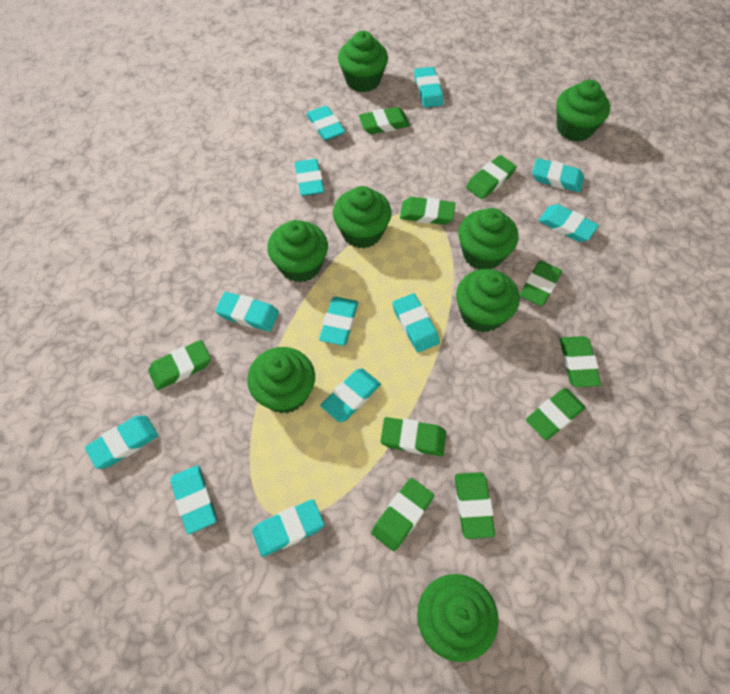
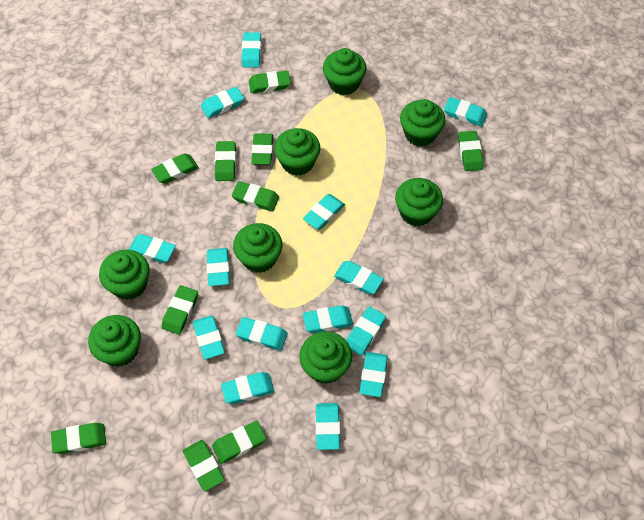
turquoise eraser: [85,415,158,469] [171,465,216,534] [215,292,279,332] [252,499,324,557] [295,159,324,196] [306,105,346,141] [319,297,358,346] [320,368,381,422] [392,293,440,352] [414,67,444,108] [532,158,584,192] [539,204,599,242] = 12 -> [129,234,176,263] [193,315,225,359] [201,87,244,118] [207,248,230,286] [221,372,274,404] [236,317,288,351] [241,32,261,68] [303,194,345,229] [303,305,353,333] [315,403,340,450] [334,261,384,294] [346,306,386,356] [359,352,388,397] [444,97,487,127] = 14

